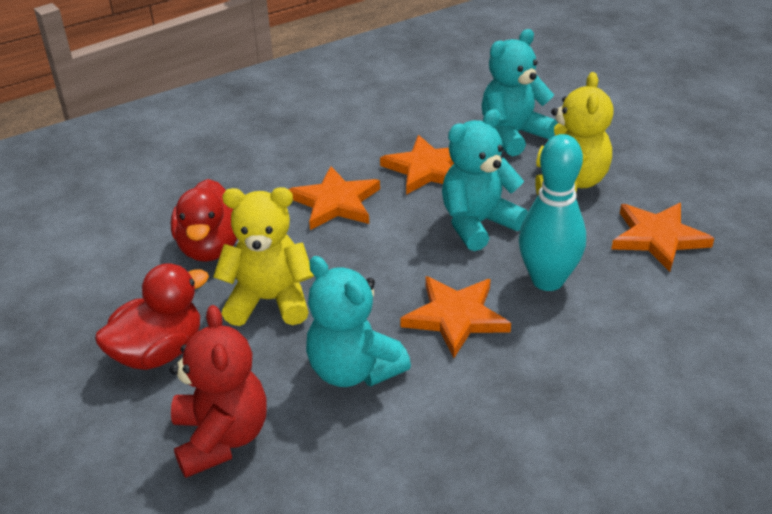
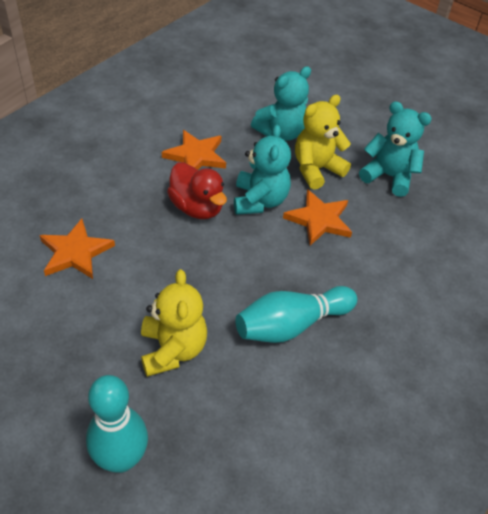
orange star: [288,166,380,230] [380,135,454,195] [400,276,511,358] [612,203,715,272] = 4 -> [39,219,115,279] [162,130,226,170] [283,189,352,245] = 3
red duck: [95,263,209,370] [171,179,238,262] = 2 -> [167,162,227,219] = 1
red teddy bear: [170,305,267,478] = 1 -> none = 0
turquoise bowling pin: [519,134,586,291] = 1 -> [86,375,148,473] [236,286,357,343] = 2

